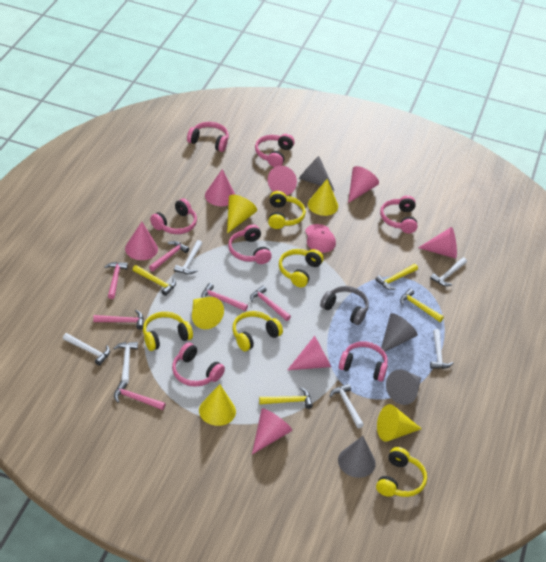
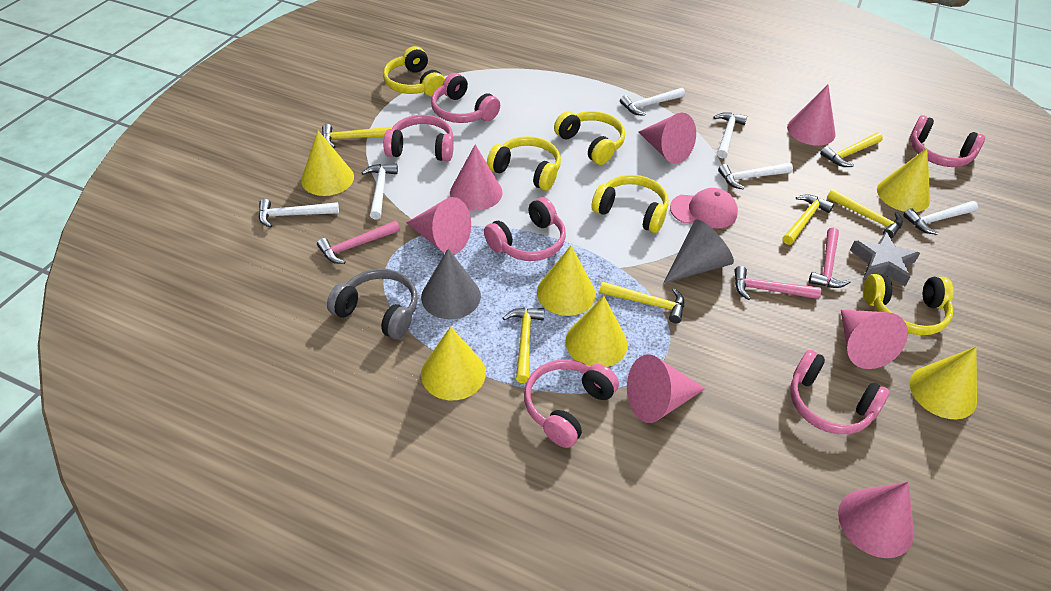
grey cone: [299,156,334,190] [338,436,376,478] [381,313,418,352] [386,370,421,405] = 4 -> [421,248,481,319] [663,219,734,284] = 2
grey star: none = 0 -> [850,232,920,286] = 1
pink hammer: [93,310,144,330] [105,262,128,299] [114,381,166,410] [149,241,189,271] [201,283,248,311] [250,286,291,321] = 6 -> [317,221,400,264] [734,266,821,300] [809,228,850,288] = 3
pink headphones: [150,198,197,234] [172,342,225,387] [187,122,229,152] [228,225,272,264] [255,134,295,167] [339,341,388,382] [380,195,418,233] = 7 -> [383,115,454,162] [431,73,500,123] [484,197,566,261] [524,359,619,448] [790,350,890,434] [910,115,985,167] = 6
yellow cone: [192,297,224,329] [199,384,236,426] [227,195,257,234] [308,179,338,216] [377,404,422,442] = 5 -> [301,130,354,196] [421,327,486,400] [537,246,596,316] [565,296,627,367] [877,148,930,212] [910,347,977,419] = 6
yellow hammer: [132,265,176,296] [259,388,313,409] [375,264,418,290] [400,289,444,322] = 4 -> [322,124,392,148] [503,308,544,383] [599,282,684,323] [783,194,834,245] [820,133,883,167] [827,189,903,238] = 6

